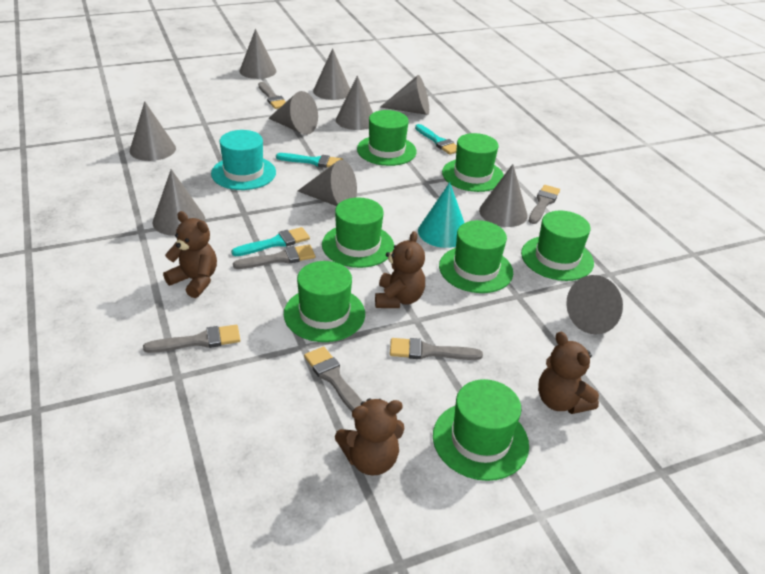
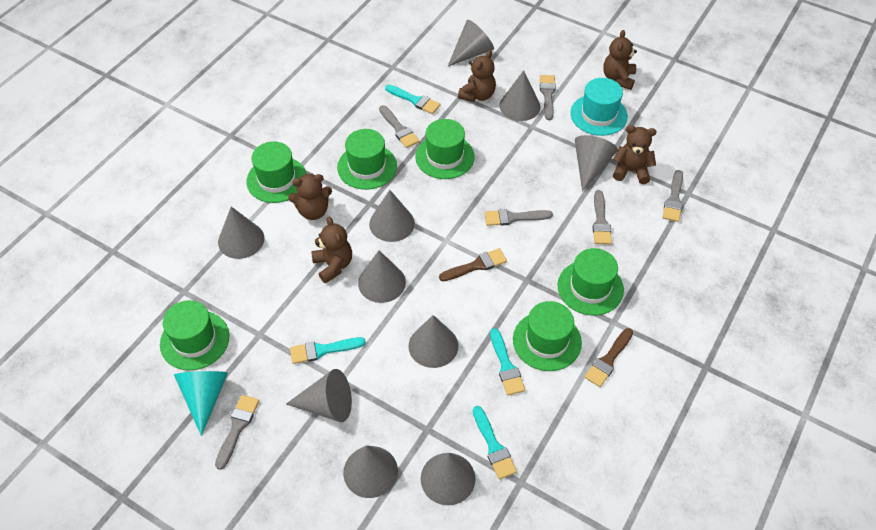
brown brush: none = 0 -> [439,248,507,281] [584,328,633,387] = 2
brown teddy bear: [163,211,217,298] [335,399,404,475] [375,231,425,308] [538,332,599,414] = 4 -> [288,174,332,220] [311,217,352,283] [458,50,496,102] [603,30,637,90] [613,125,657,184] = 5
green hat: [284,261,365,342] [322,197,394,268] [357,110,417,166] [433,379,529,481] [439,220,513,293] [442,133,504,192] [521,210,594,281] = 7 -> [160,300,229,370] [246,141,307,203] [337,129,397,190] [415,119,475,179] [513,301,582,371] [558,248,624,315] = 6
turquoise brush: [231,227,310,256] [276,153,343,168] [415,124,457,155] = 3 -> [290,337,366,364] [385,85,441,114] [473,406,517,479] [490,328,525,395] = 4

